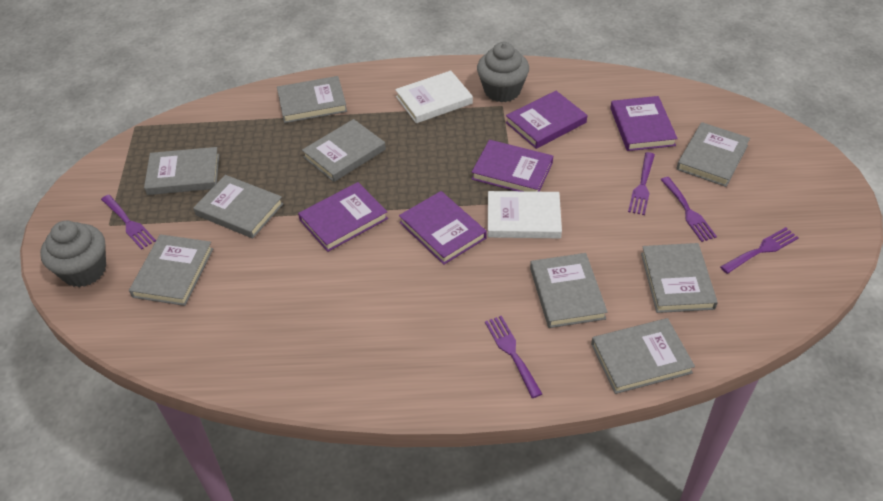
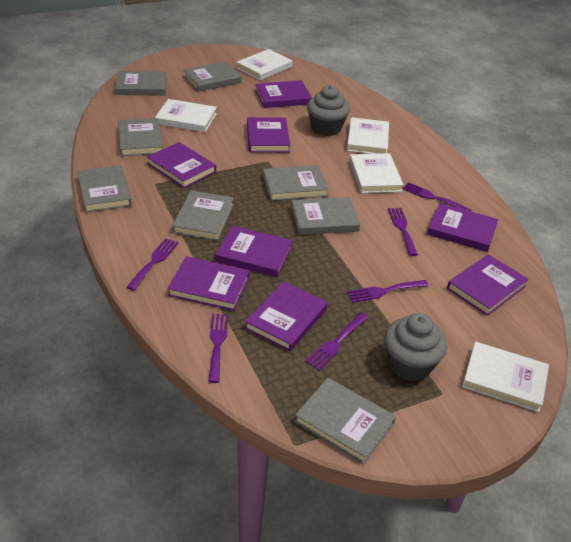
grey book: [129,234,213,306] [144,147,219,195] [193,175,284,238] [277,76,347,123] [302,119,386,182] [530,253,608,328] [591,318,695,394] [641,243,718,313] [676,122,750,187] = 9 -> [77,166,132,212] [115,71,167,96] [118,118,162,156] [172,190,234,241] [183,61,241,92] [263,165,328,201] [291,197,360,235] [294,378,396,464] = 8
purple book: [298,182,388,252] [399,191,487,265] [472,140,553,192] [506,91,587,149] [610,96,678,151] = 5 -> [147,142,216,188] [168,256,250,311] [215,226,293,277] [245,281,328,352] [247,117,290,152] [255,80,312,108] [427,203,498,252] [447,254,529,316] = 8
purple fork: [101,195,156,250] [485,316,542,398] [628,152,655,215] [661,177,717,242] [720,227,799,274] = 5 -> [126,238,179,291] [208,314,228,383] [305,313,369,370] [347,280,429,303] [388,208,418,256] [402,182,471,211] = 6
white book: [395,70,473,123] [488,191,562,238] = 2 -> [155,99,217,132] [236,49,293,81] [347,117,389,154] [349,153,404,193] [462,342,549,412] = 5

